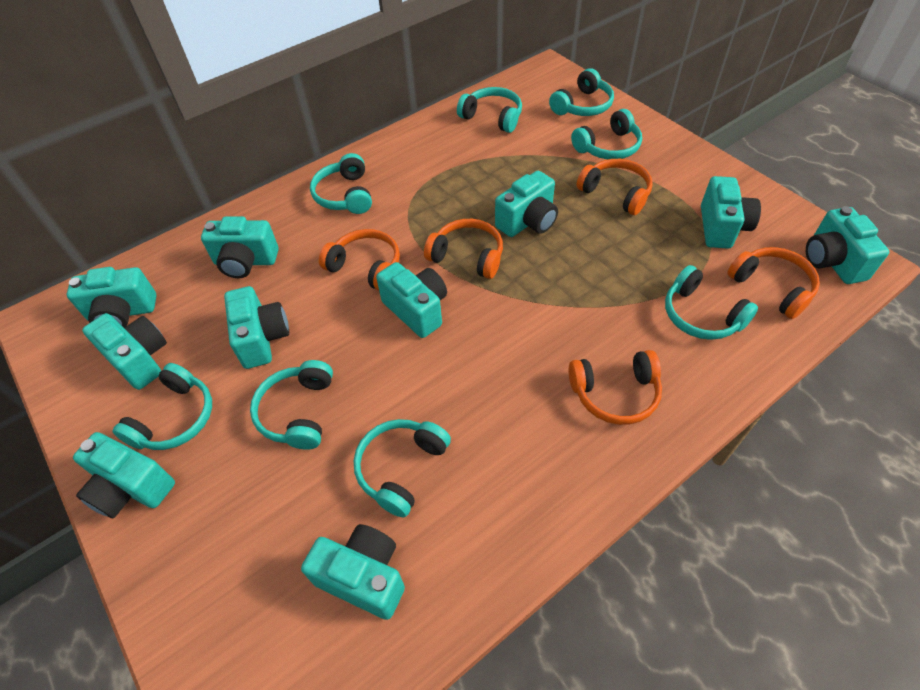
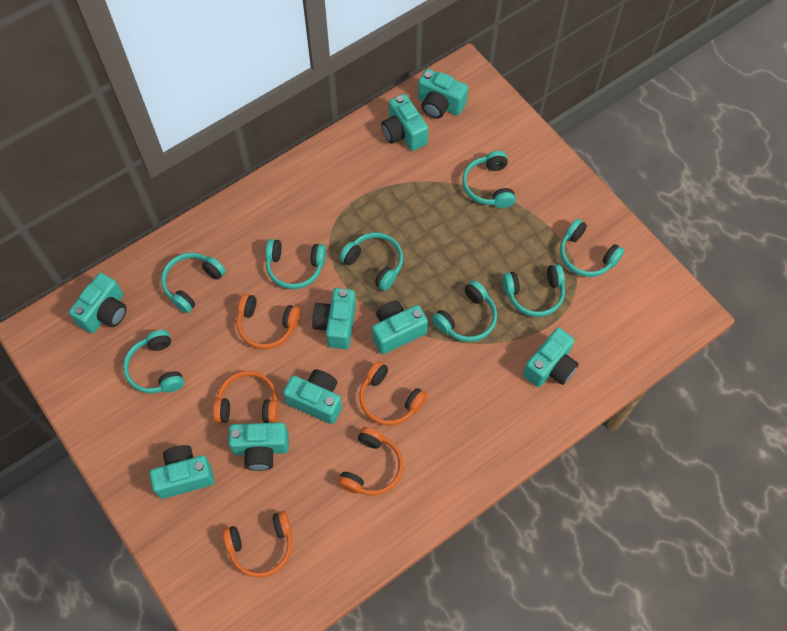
turquoise camera: [67,267,157,328] [73,432,175,518] [82,313,167,390] [201,216,279,278] [224,286,289,369] [301,524,405,620] [376,262,447,338] [495,171,558,237] [701,176,761,249] [806,206,889,284] = 10 -> [69,273,127,334] [149,445,214,499] [229,422,289,471] [283,369,342,424] [312,288,356,349] [372,301,428,354] [381,94,428,151] [418,69,468,119] [523,328,579,387] = 9

